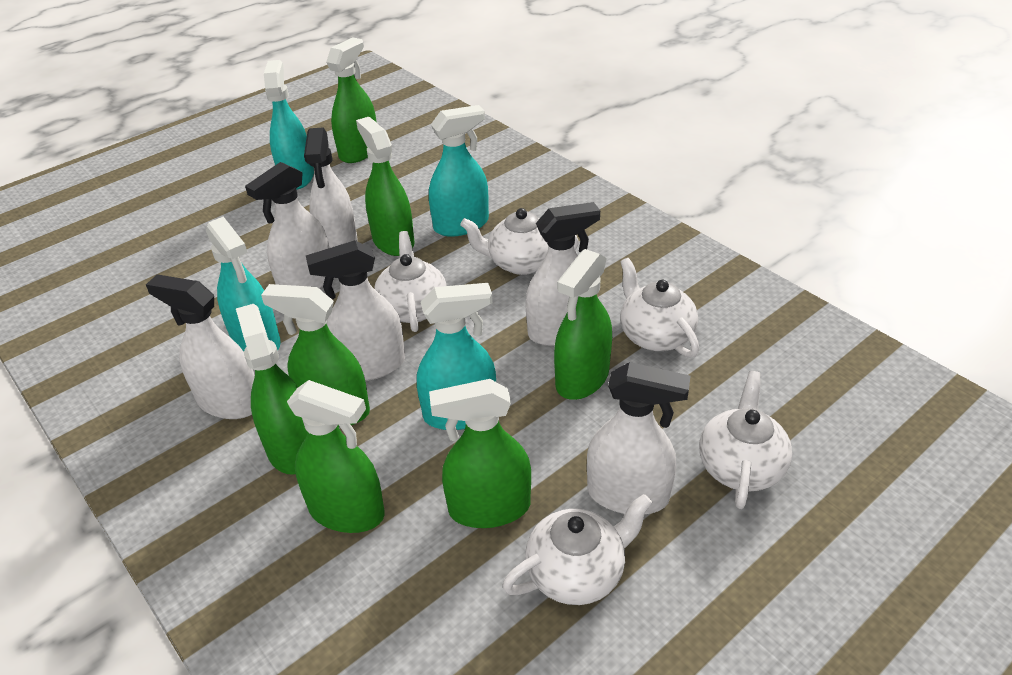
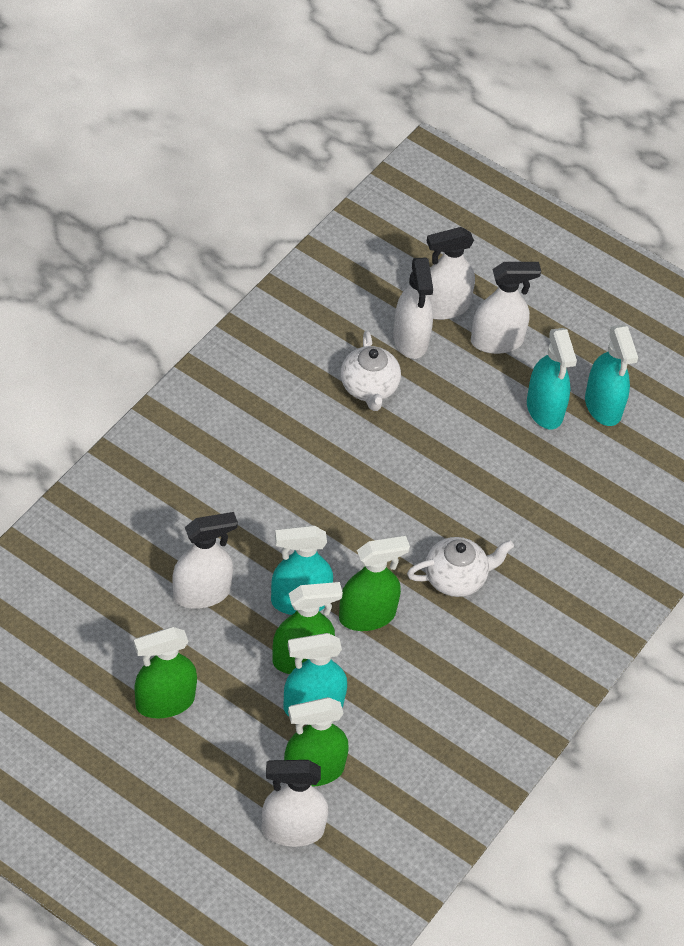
green spray bottle: [236,304,308,475] [261,284,370,427] [287,380,385,533] [326,37,377,163] [356,117,414,256] [429,379,531,528] [554,249,612,400] = 7 -> [134,627,197,718] [272,582,343,674] [284,697,349,787] [339,536,410,631] = 4
white spray bottle: [146,274,255,419] [245,162,330,289] [304,128,357,248] [306,240,405,381] [526,202,600,346] [587,362,690,515] = 6 -> [172,512,238,609] [262,760,328,847] [393,257,433,359] [426,227,475,320] [471,262,541,354] = 5
white teapot: [374,231,447,332] [460,208,579,275] [502,494,652,605] [620,258,699,358] [699,371,792,509] = 5 -> [341,331,401,411] [407,537,514,597] = 2

